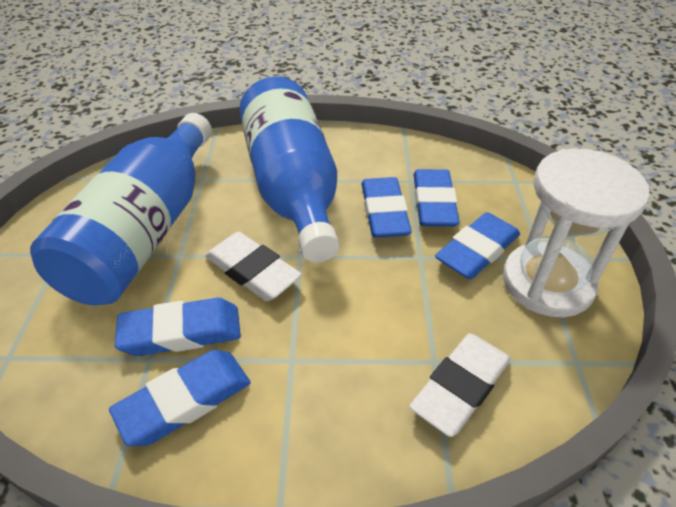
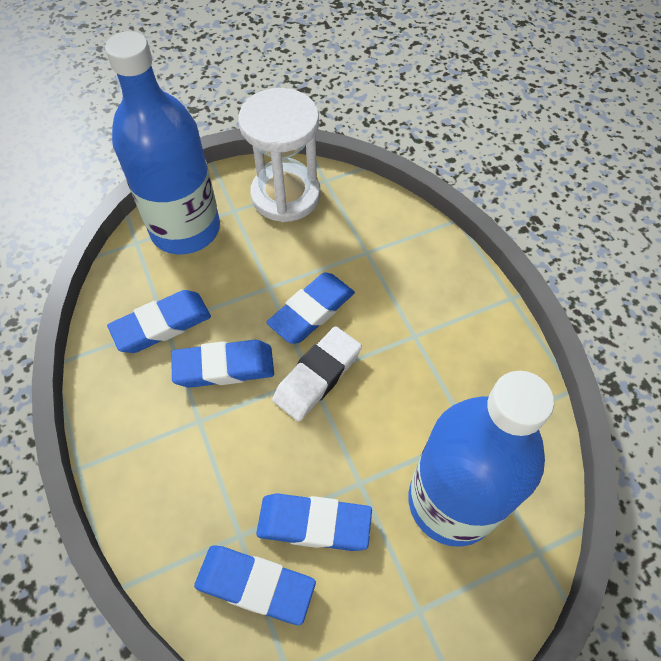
white eraser: [205,232,302,301] [409,334,511,437] = 2 -> [272,326,362,421] = 1

